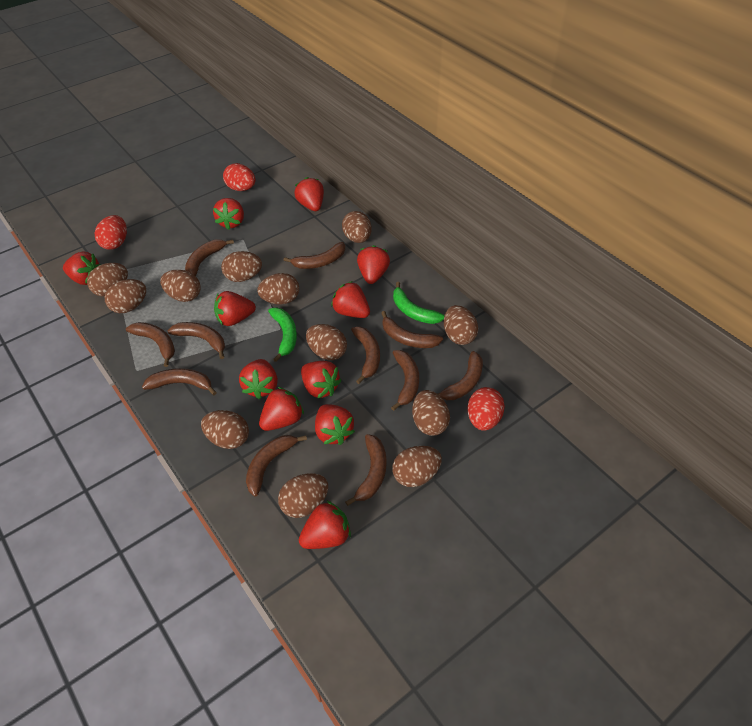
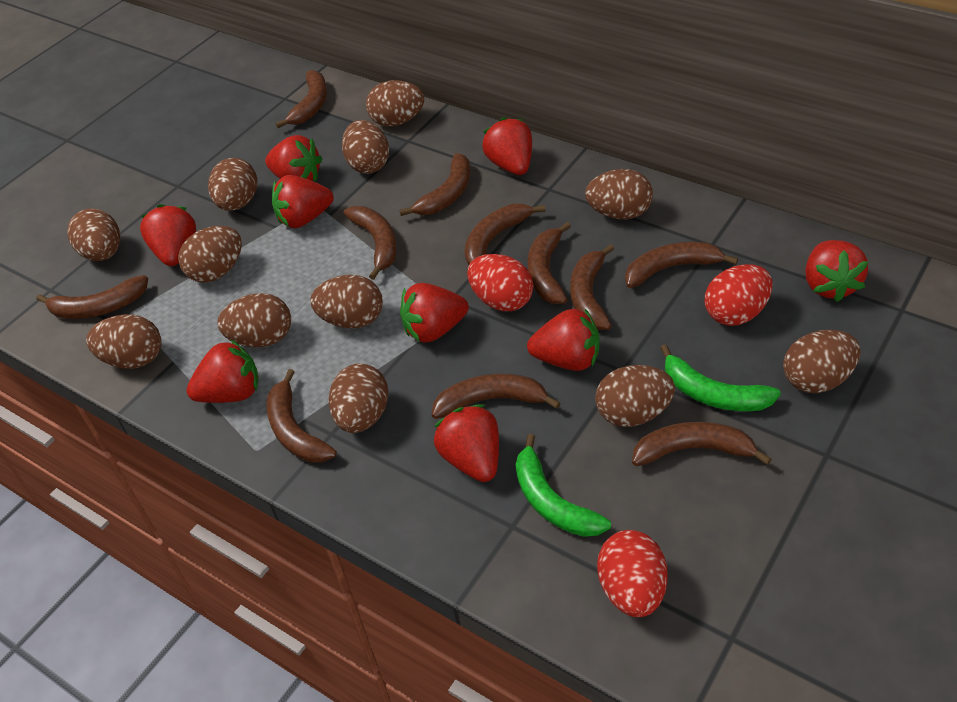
red strawberry: [63,252,101,285] [213,198,244,230] [214,291,256,326] [239,359,278,399] [259,387,304,431] [294,177,324,211] [299,501,351,549] [301,361,342,399] [315,404,355,445] [331,281,370,318] [357,245,390,284] = 11 -> [140,204,196,266] [186,339,259,403] [265,135,322,181] [272,175,334,228] [400,283,469,343] [434,404,499,482] [482,117,532,175] [527,309,600,371] [805,240,868,302] = 9

